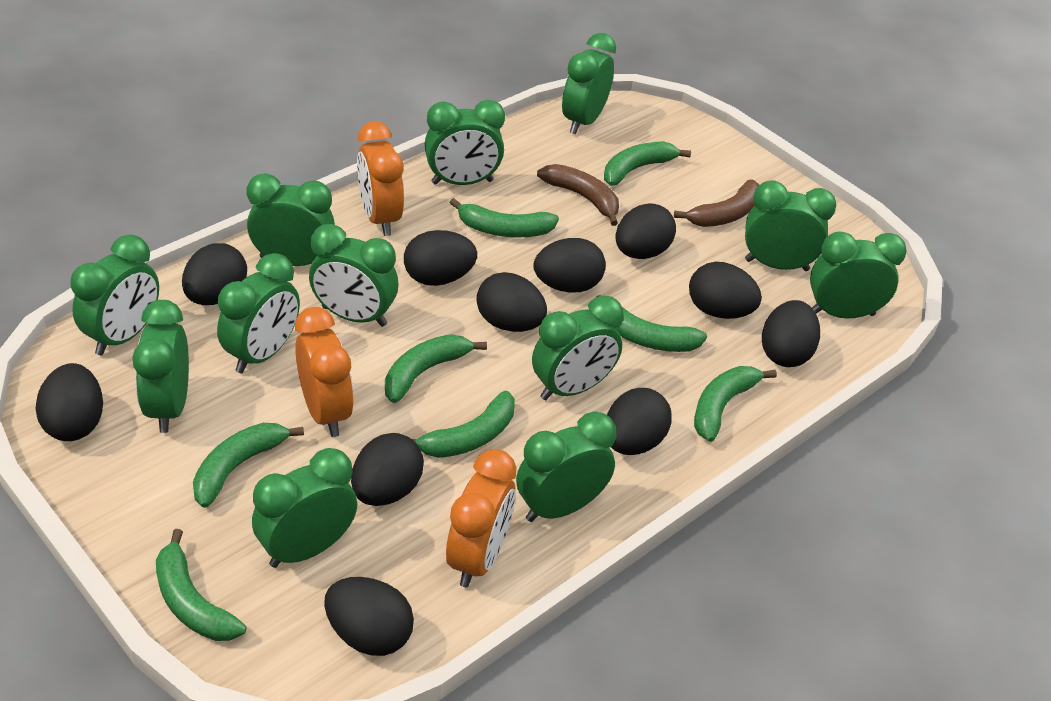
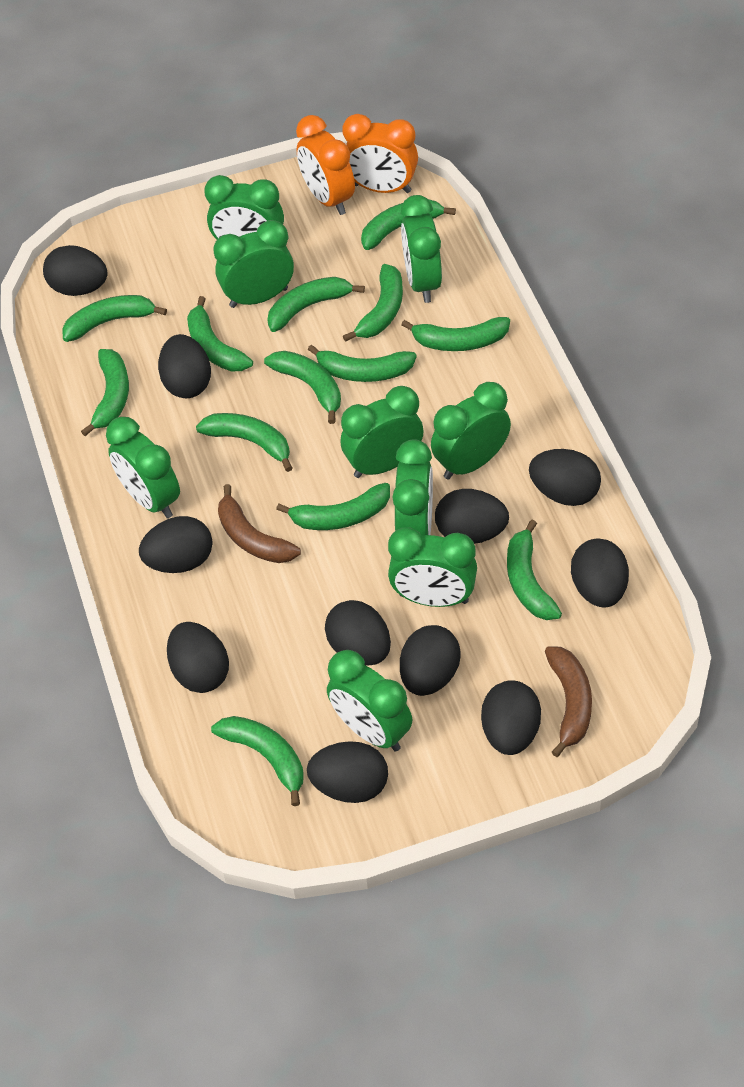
green banana: [156,529,247,641] [193,423,304,508] [385,334,487,403] [412,391,515,458] [449,198,559,237] [597,295,707,352] [604,141,691,186] [694,366,777,442] = 8 -> [62,295,167,342] [81,349,129,436] [187,296,253,372] [196,413,292,472] [211,716,303,806] [264,351,341,424] [267,277,365,332] [276,483,390,530] [308,345,417,382] [343,264,403,342] [361,199,456,250] [401,317,510,351] [507,520,562,620] = 13
green clock: [70,235,159,355] [132,300,189,433] [217,253,300,373] [247,173,335,266] [252,448,357,568] [309,224,398,327] [425,100,505,185] [516,412,616,522] [532,296,624,400] [562,33,616,134] [745,180,837,271] [810,232,907,319] = 12 -> [106,417,180,518] [204,175,284,240] [213,220,294,308] [327,650,413,751] [341,386,424,478] [388,527,477,607] [392,439,433,535] [401,195,442,303] [431,382,511,480] = 9
orange clock: [295,307,354,437] [357,121,404,236] [446,449,516,587] = 3 -> [296,115,355,215] [342,114,418,193] = 2

